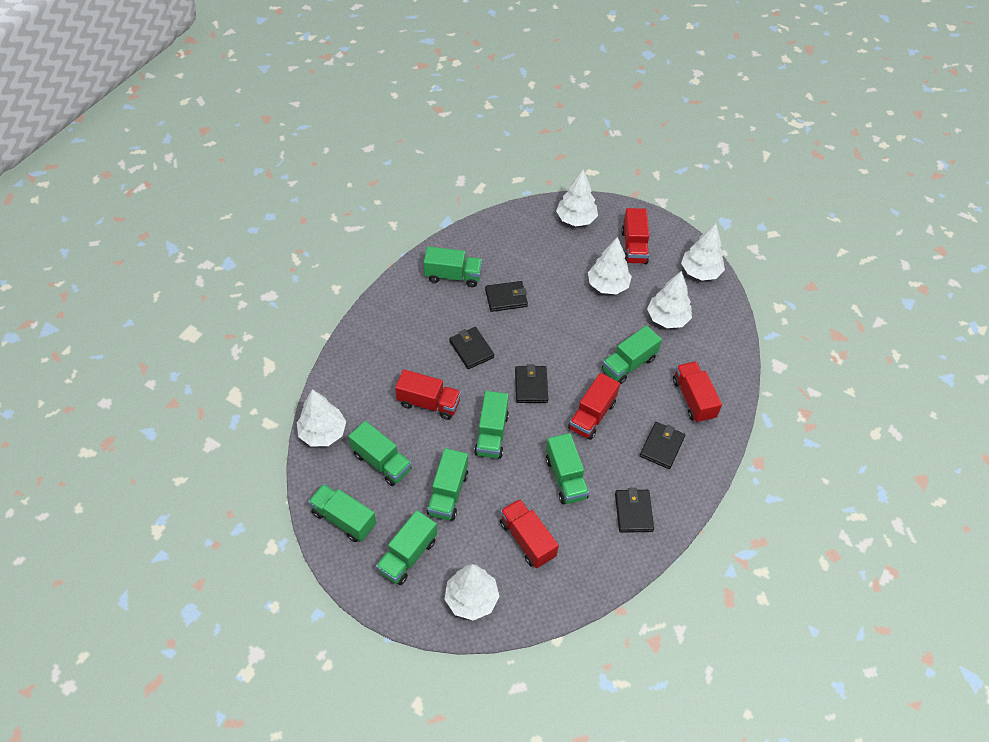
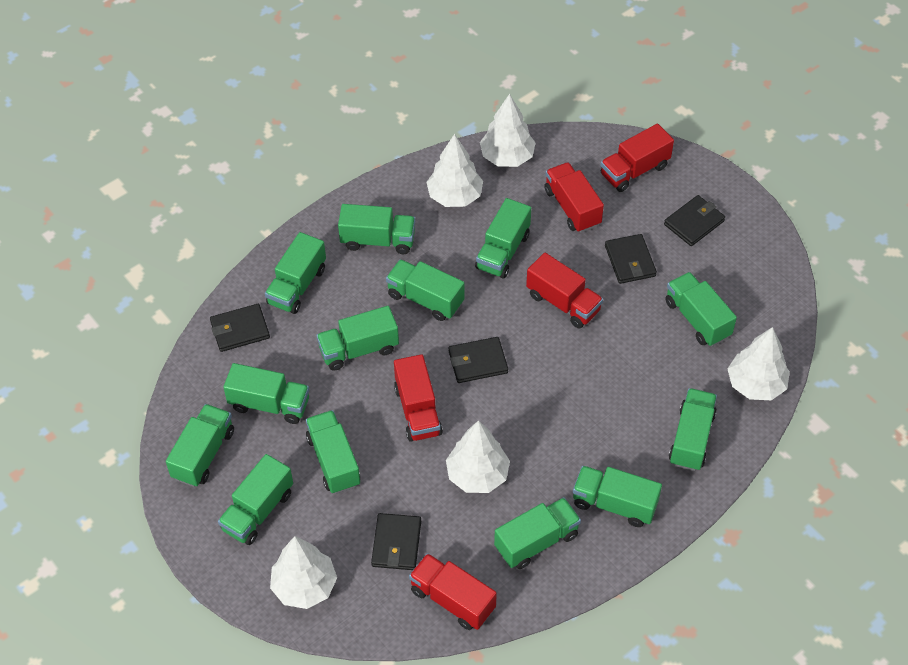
green truck: [308,484,376,542] [348,421,412,486] [376,510,437,585] [424,247,482,287] [427,448,468,521] [474,391,509,459] [546,433,589,504] [602,325,662,384] = 8 -> [166,404,234,487] [218,454,293,545] [223,363,309,424] [265,232,326,314] [306,410,360,494] [316,306,399,371] [338,204,415,254] [386,259,464,321] [475,198,531,278] [494,497,581,569] [573,466,662,527] [665,272,737,347] [669,388,717,471] = 13
white tree: [297,389,346,446] [445,564,500,620] [556,170,598,226] [588,237,632,294] [647,271,692,328] [681,224,725,281] = 6 -> [270,536,337,609] [426,134,483,207] [446,420,510,493] [480,94,536,167] [728,327,790,400] = 5

